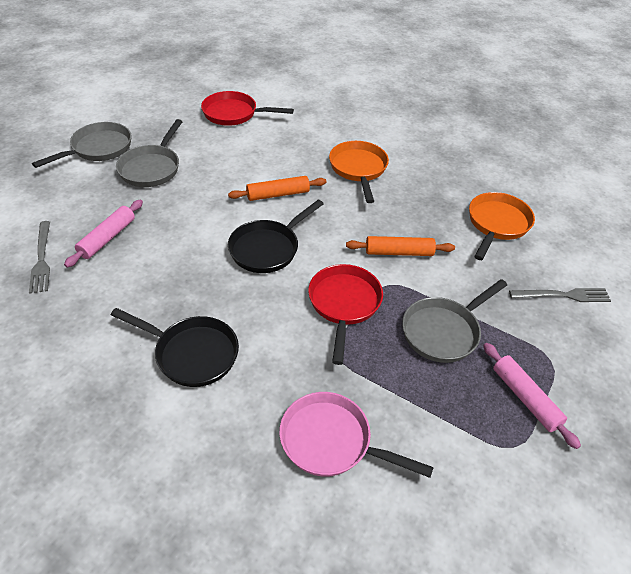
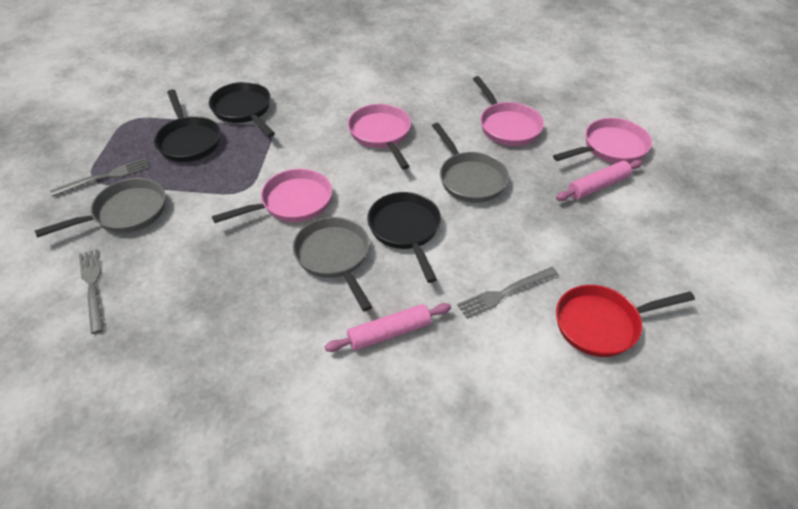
black pan: [111,308,239,387] [228,200,324,273] = 2 -> [154,89,221,162] [209,82,275,137] [367,192,441,283] = 3
grey fork: [29,221,50,294] [509,288,611,302] = 2 -> [50,158,150,197] [79,249,104,334] [457,267,558,319] = 3
orange pan: [329,141,389,203] [469,192,535,260] = 2 -> none = 0
orange rolling pin: [228,176,326,201] [346,236,455,256] = 2 -> none = 0
pink pan: [279,392,434,478] = 1 -> [212,169,332,223] [348,104,411,169] [473,76,544,146] [553,118,652,163] = 4
red pan: [201,91,294,126] [308,264,383,365] = 2 -> [556,285,695,357] = 1

